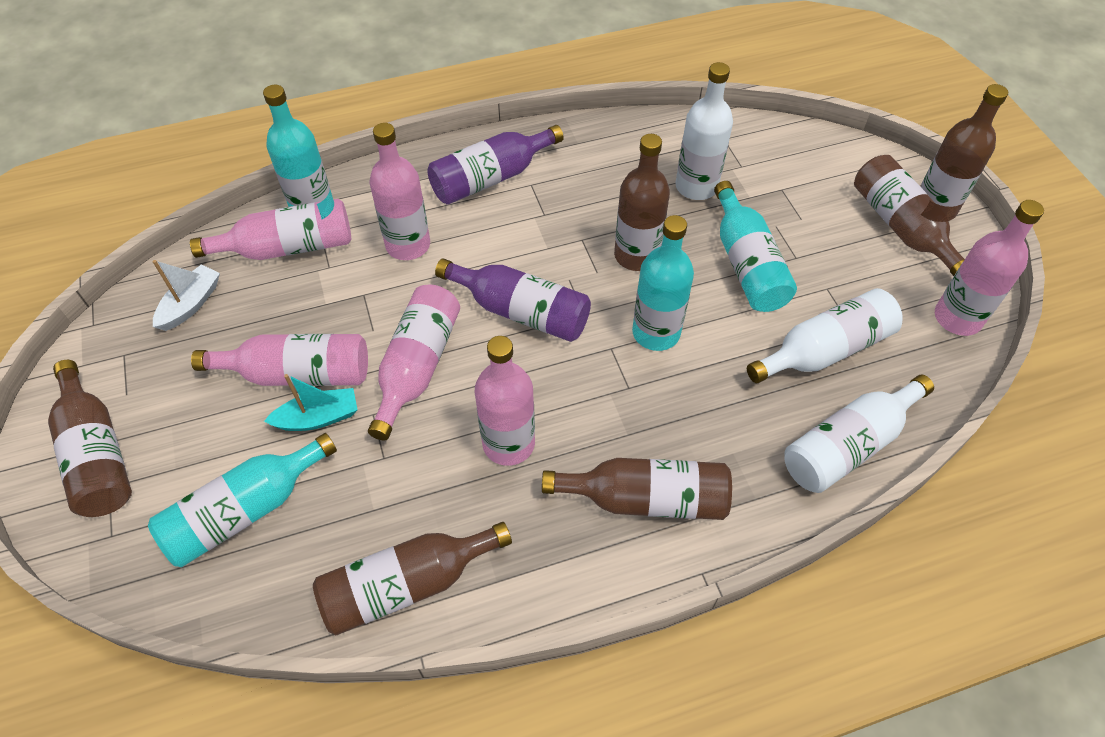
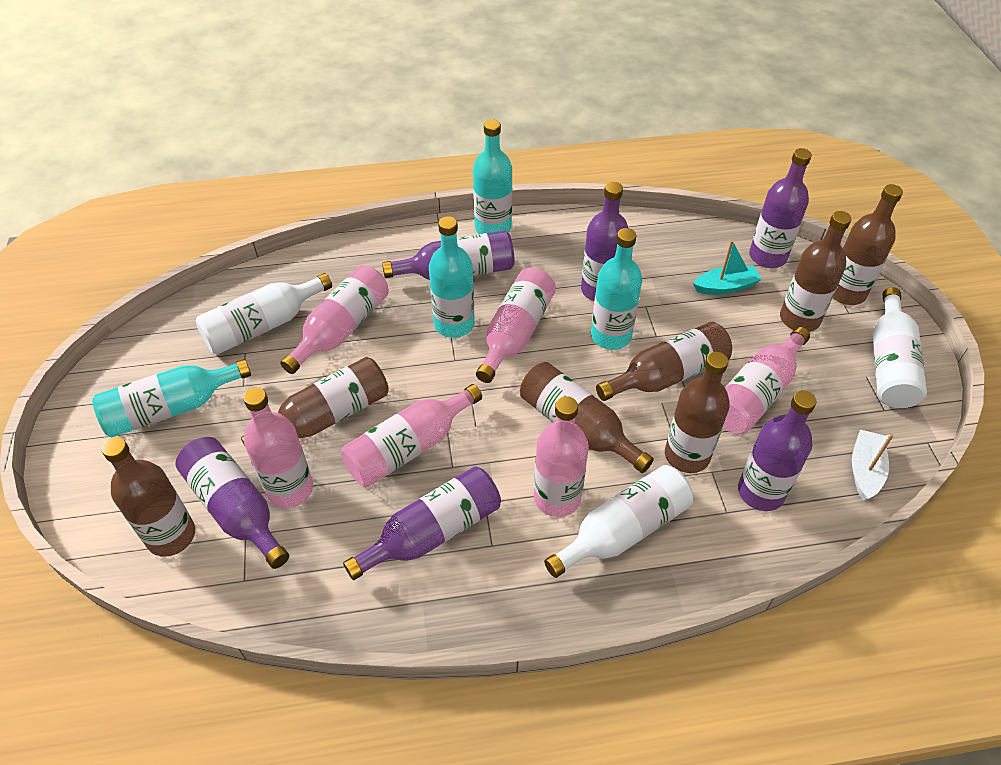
brown bottle: [48,360,132,517] [313,522,512,636] [542,458,732,520] [614,134,670,271] [854,155,965,276] [920,84,1008,221] = 6 -> [101,437,195,557] [241,357,389,446] [520,362,654,473] [596,322,732,401] [665,352,730,473] [780,211,851,332] [833,184,903,305] = 7
purple bottle: [427,125,564,205] [435,259,591,342] = 2 -> [175,437,289,569] [343,466,501,580] [382,230,515,280] [581,182,628,301] [738,390,816,511] [749,148,812,268] = 6

